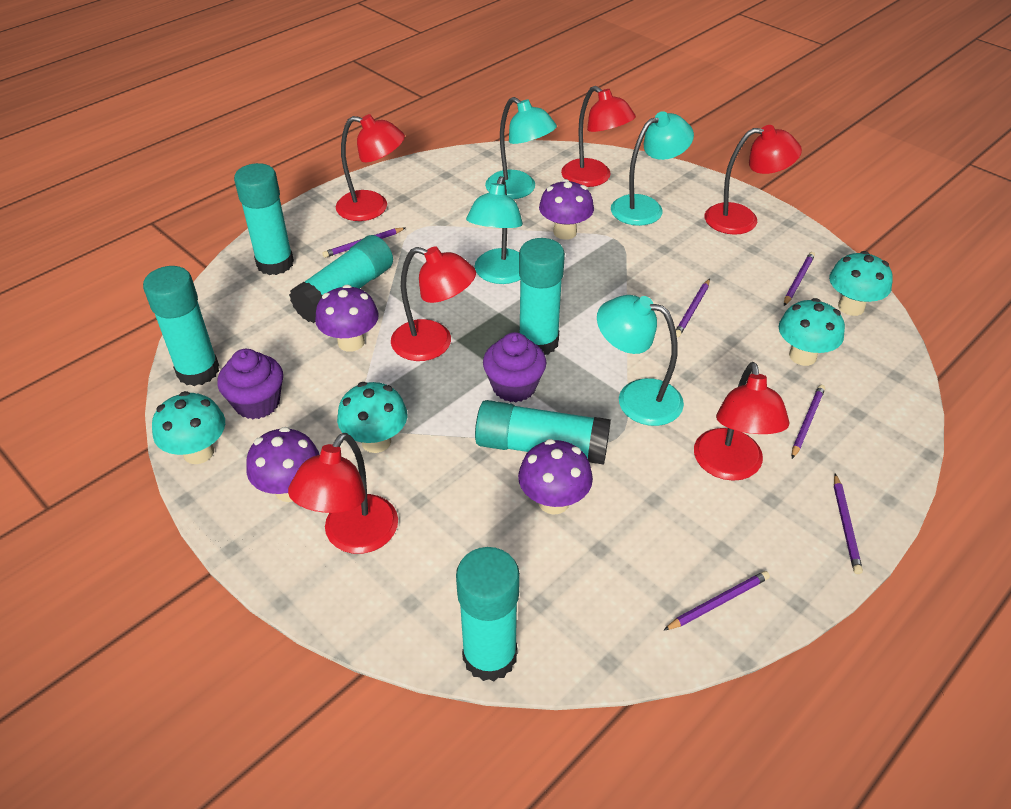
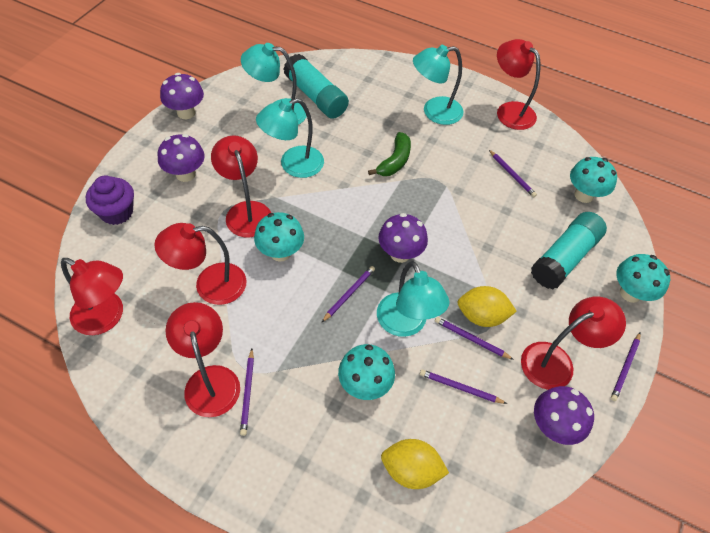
green banana: none = 0 -> [368,132,411,176] = 1
purple cupcake: [217,349,283,419] [483,332,546,402] = 2 -> [86,175,134,225] = 1
turquoise glue stick: [143,266,219,386] [234,163,294,275] [289,235,393,323] [456,547,520,681] [475,400,611,465] [519,238,565,355] = 6 -> [283,54,349,119] [531,212,607,289] = 2
yellow lemon: none = 0 -> [381,439,449,489] [458,286,517,327] = 2

